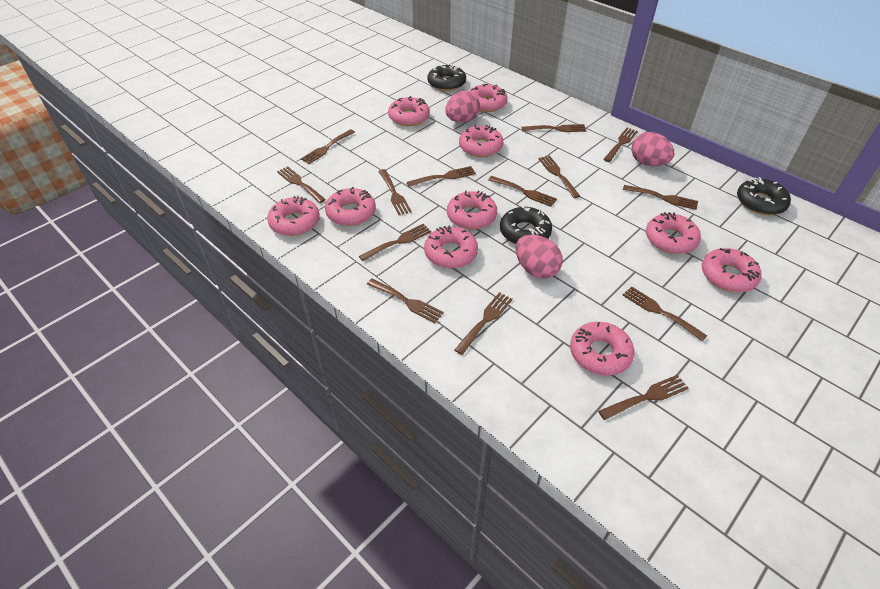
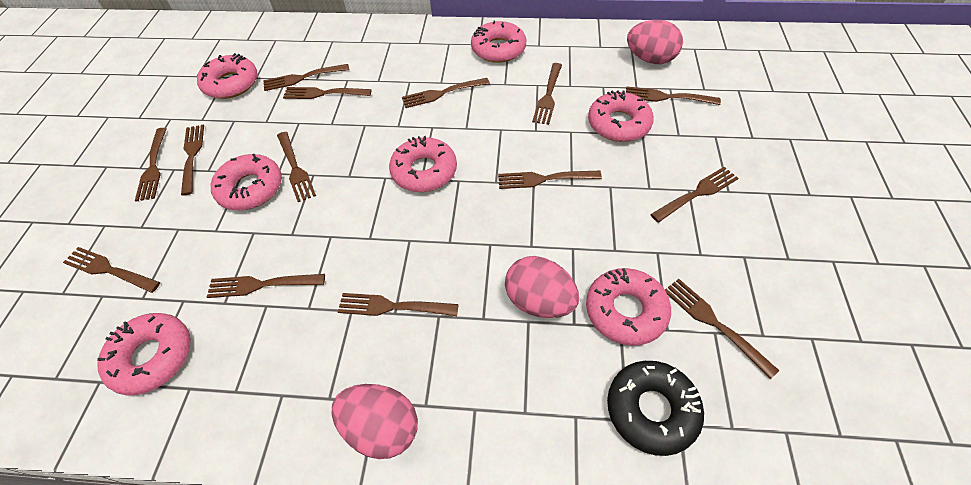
black donut: [428,64,466,91] [500,206,552,244] [737,177,791,215] = 3 -> [607,361,704,456] = 1
pink donut: [267,196,320,236] [325,187,376,226] [388,96,430,126] [424,225,478,268] [447,191,497,229] [459,125,503,157] [470,84,507,112] [570,322,634,376] [646,212,701,254] [702,248,762,293] = 10 -> [97,313,191,395] [197,53,258,99] [211,154,282,210] [389,136,457,192] [471,21,526,63] [586,268,671,346] [588,90,654,142] = 7

